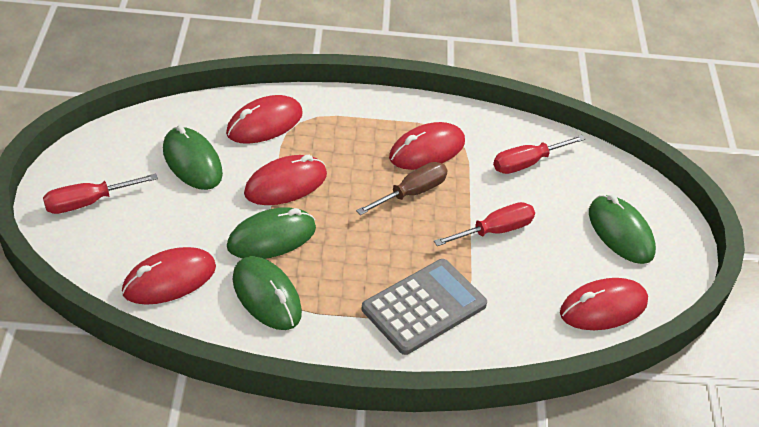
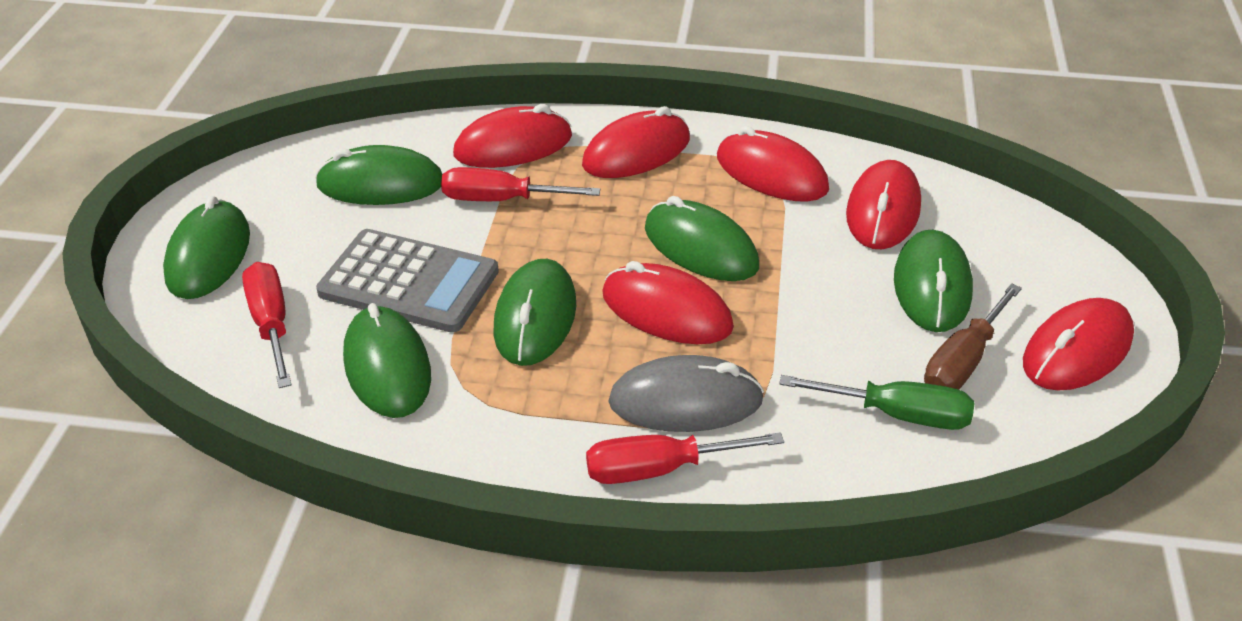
green mouse: [163,125,223,190] [227,207,316,259] [232,256,302,330] [589,195,656,264] = 4 -> [163,196,250,299] [315,145,442,205] [343,303,431,418] [494,259,576,366] [645,196,759,281] [894,230,973,332] = 6
green screwdriver: none = 0 -> [779,375,974,430] = 1
grey mouse: none = 0 -> [608,355,764,432] = 1
red mouse: [122,247,216,305] [226,95,303,144] [244,155,327,205] [389,122,465,170] [560,278,648,330] = 5 -> [453,104,572,168] [582,106,690,178] [602,261,734,344] [717,126,829,202] [846,160,921,249] [1023,298,1134,391] = 6

